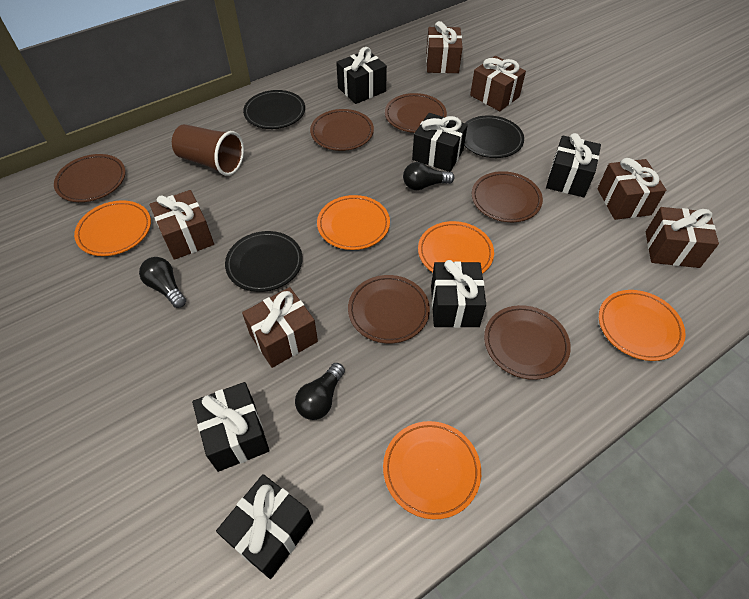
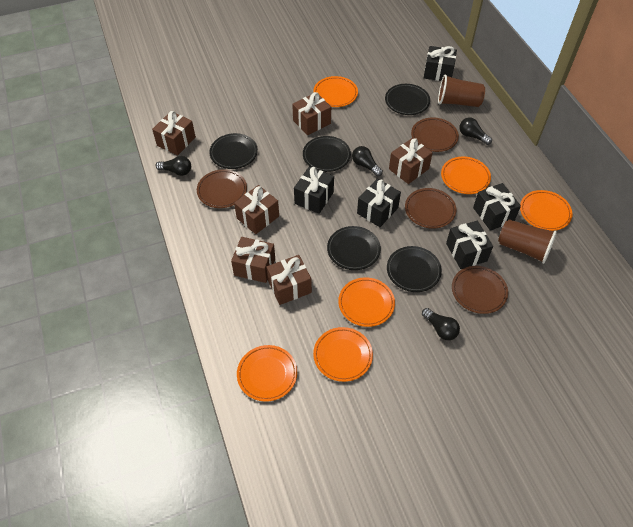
black gift: [192,382,270,472] [216,474,313,579] [336,47,387,104] [412,113,468,172] [431,260,486,328] [546,133,601,197] = 6 -> [294,166,334,214] [357,178,401,227] [424,46,457,81] [446,221,493,269] [473,183,521,231] = 5
black light bulb: [139,257,186,308] [295,363,345,420] [403,162,454,190] = 3 -> [156,156,191,176] [352,146,383,177] [422,308,460,340] [459,117,492,145] = 4
black plate: [225,231,303,292] [243,90,305,129] [464,115,524,158] = 3 -> [209,133,258,169] [303,136,351,172] [327,226,381,270] [385,84,430,115] [387,246,442,292] = 5
brown cup: [172,124,244,176] = 1 -> [438,75,485,107] [498,219,557,264] = 2
brown plate: [54,154,126,202] [310,109,374,151] [348,275,430,343] [385,93,447,133] [472,171,543,222] [484,305,571,380] = 6 -> [197,169,247,208] [405,188,456,229] [411,118,459,152] [452,266,508,314] = 4
orange plate: [74,200,151,256] [317,195,390,250] [383,421,481,520] [418,221,494,274] [599,290,686,361] = 5 -> [237,345,297,402] [313,76,358,107] [313,327,373,382] [338,277,395,327] [441,157,491,194] [520,190,572,231] = 6

